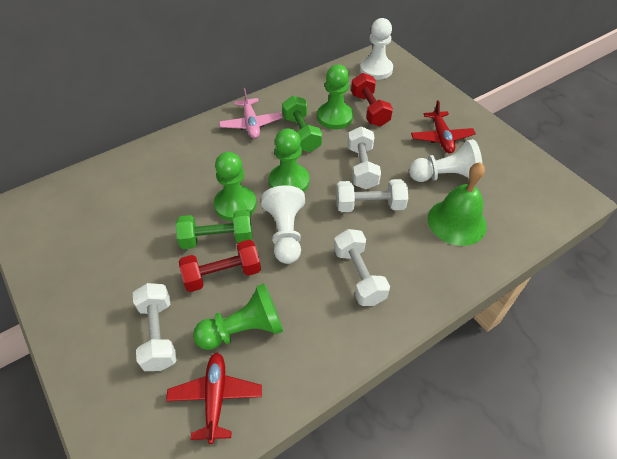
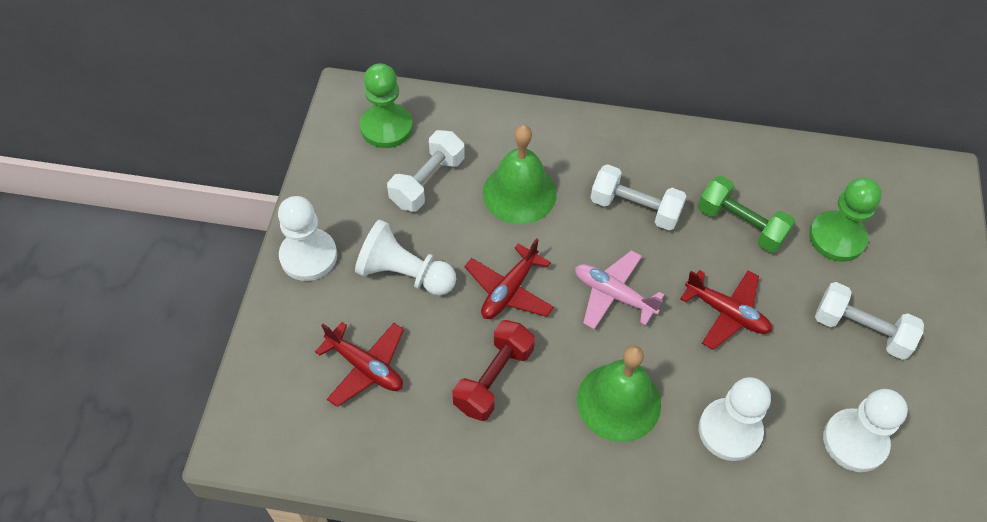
green bell: [428,162,487,246] = 1 -> [483,125,557,224] [577,346,661,442] = 2
green dumbbell: [176,210,252,249] [282,96,322,152] = 2 -> [698,176,795,253] = 1
green pawn: [193,283,283,350] [214,152,256,221] [269,128,310,192] [317,64,353,129] = 4 -> [360,63,413,148] [809,177,882,262] = 2
red dumbbell: [179,240,261,292] [351,73,393,127] = 2 -> [453,320,535,421] = 1
red plane: [166,353,262,444] [411,100,476,153] = 2 -> [315,322,404,407] [465,238,554,319] [680,270,772,350] = 3
white dumbbell: [133,283,177,371] [334,229,390,306] [336,179,408,212] [348,126,381,189] = 4 -> [387,130,465,212] [591,164,687,230] [815,282,924,360] = 3
white pawn: [261,185,305,264] [360,18,393,80] [409,139,483,182] = 3 -> [278,196,337,281] [355,220,456,296] [699,377,771,461] [823,389,908,472] = 4

